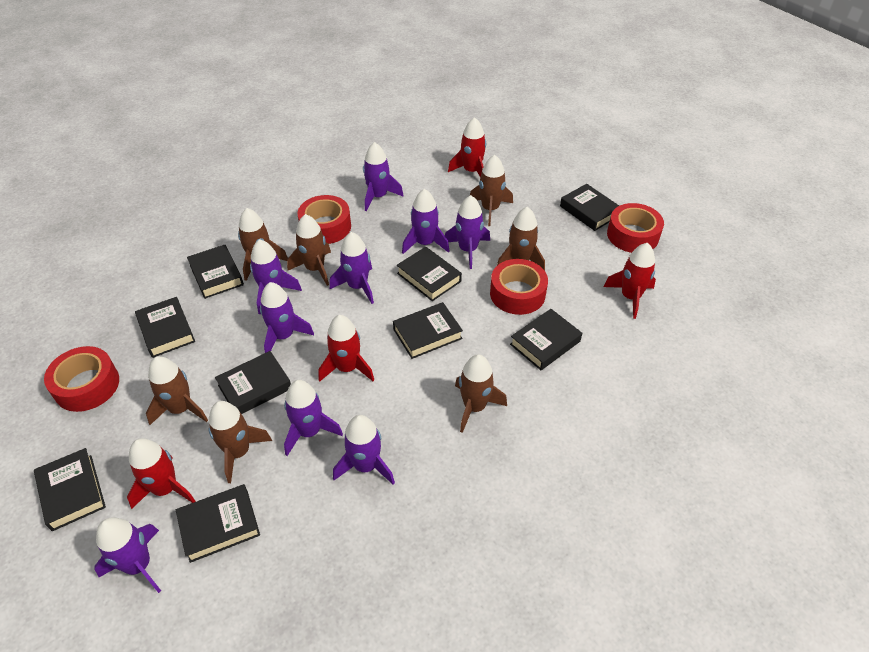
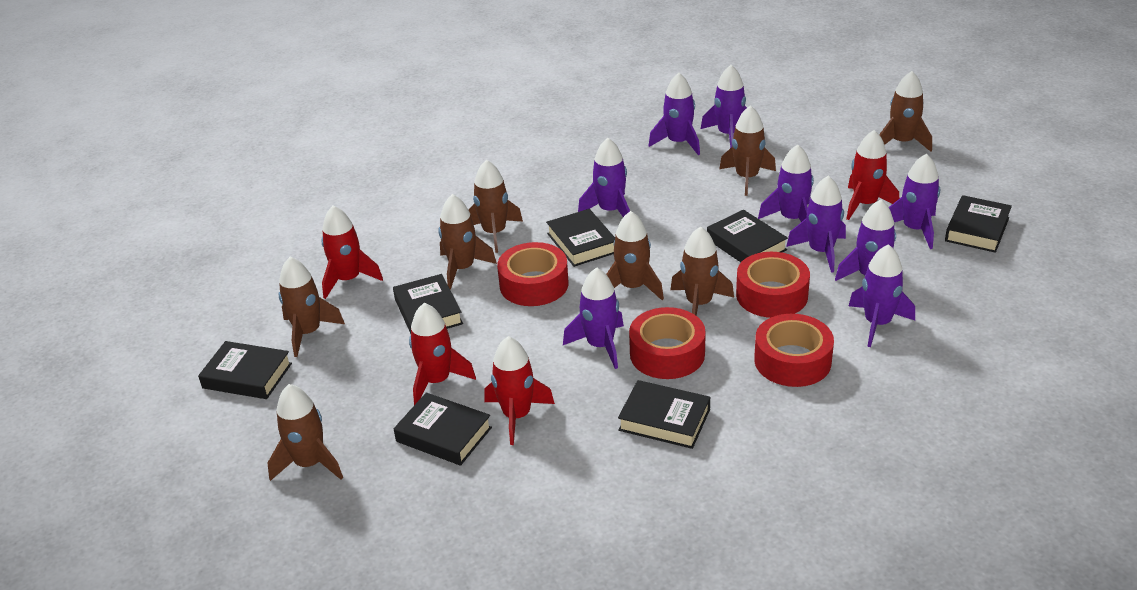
black book: [34,448,106,531] [135,297,195,358] [176,484,260,563] [187,245,244,299] [215,351,291,414] [393,302,463,359] [397,247,462,301] [510,309,582,370] [560,184,619,231] = 9 -> [198,341,292,399] [393,274,463,334] [394,392,492,466] [546,209,615,267] [618,380,710,449] [707,210,788,262] [945,195,1012,253] = 7
brown rocket: [146,356,208,425] [209,401,272,483] [238,208,288,281] [287,214,331,286] [455,354,507,433] [470,155,513,226] [497,207,545,270] = 7 -> [268,384,343,481] [278,257,345,357] [438,194,497,290] [469,160,523,253] [606,211,664,300] [670,226,734,316] [719,105,776,196] [879,71,932,152] = 8

